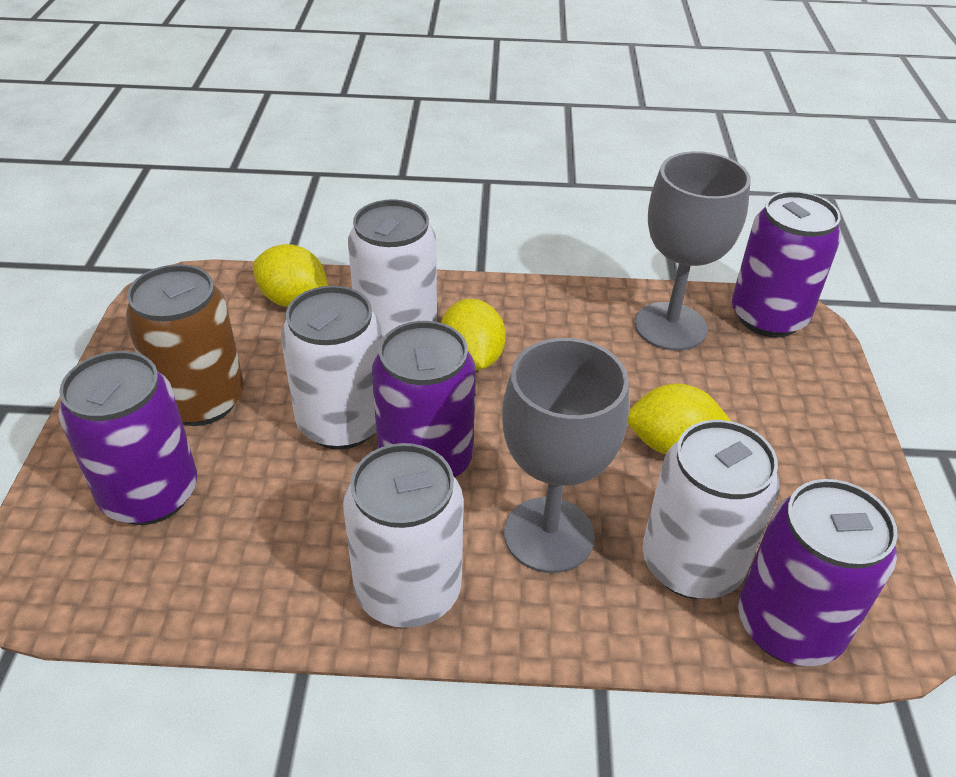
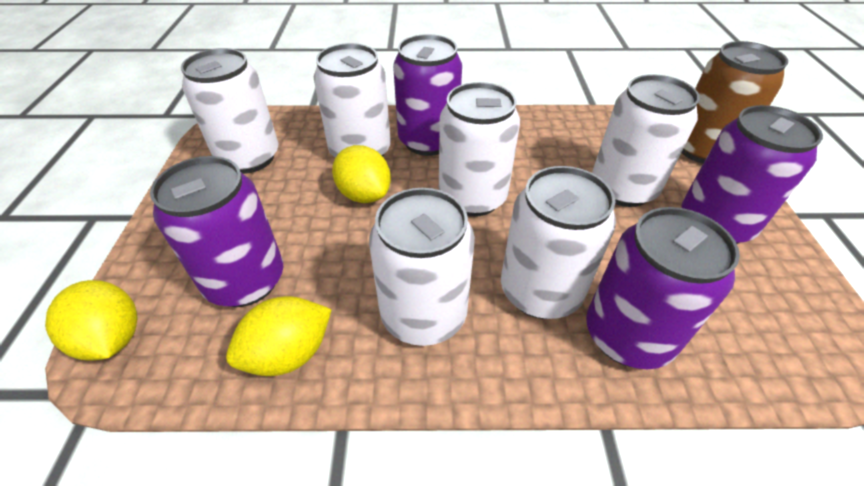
grey goblet: [502,338,629,573] [635,151,751,351] = 2 -> none = 0
white can: [281,286,382,450] [343,443,464,628] [348,199,437,339] [643,420,780,599] = 4 -> [181,48,278,174] [314,43,391,158] [369,188,475,346] [439,82,520,217] [501,166,616,319] [592,74,700,207] = 6

